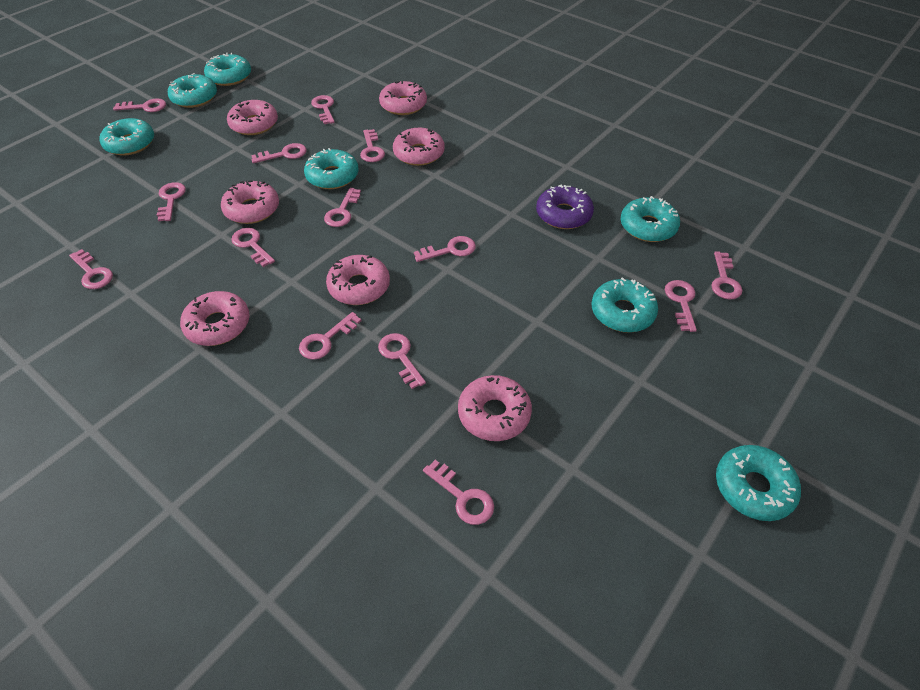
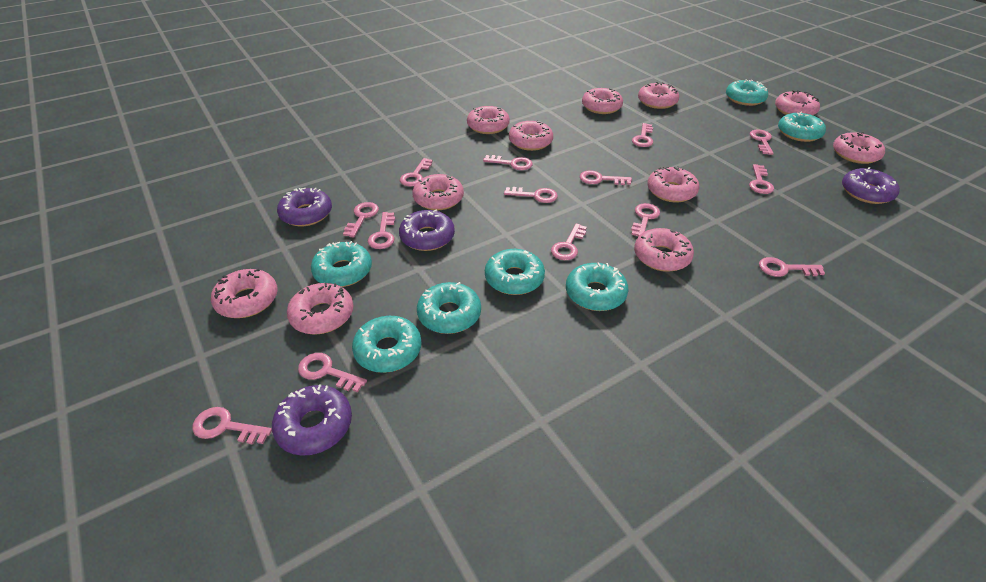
pink donut: [180,291,250,346] [221,180,279,224] [227,100,278,135] [326,255,390,305] [379,81,427,115] [393,128,445,166] [458,375,532,441] = 7 -> [211,269,278,318] [287,283,353,335] [412,174,464,210] [467,106,510,134] [509,121,553,151] [582,88,623,114] [634,228,694,272] [638,82,679,109] [647,166,699,202] [775,90,820,115] [833,132,885,164] = 11
purple donut: [536,184,594,229] = 1 -> [272,384,352,456] [277,188,332,226] [399,209,455,251] [842,167,900,204] = 4

